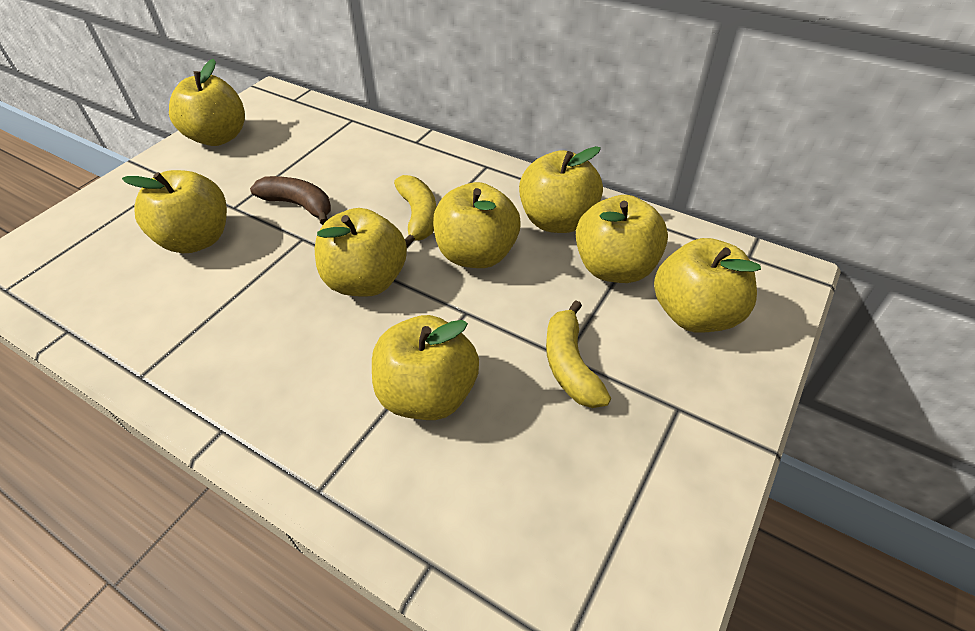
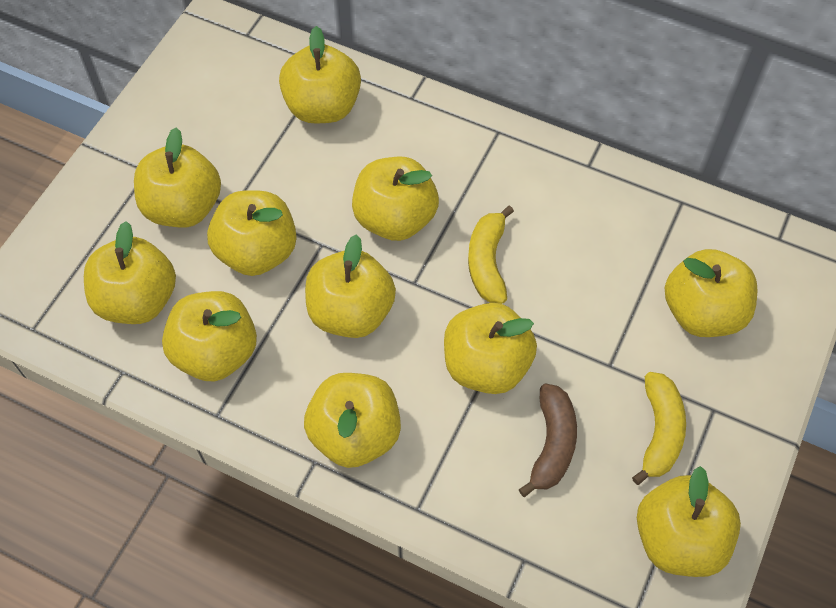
yellow apple: [122,170,227,253] [169,59,245,146] [315,208,407,297] [372,315,479,420] [433,182,520,268] [519,146,603,233] [576,195,668,283] [654,238,761,333] = 8 -> [84,221,176,324] [134,127,221,228] [162,291,257,381] [207,190,297,276] [279,26,361,123] [304,373,401,468] [305,234,396,338] [352,157,439,241] [444,303,537,394] [637,466,741,577] [664,249,757,337] = 11

